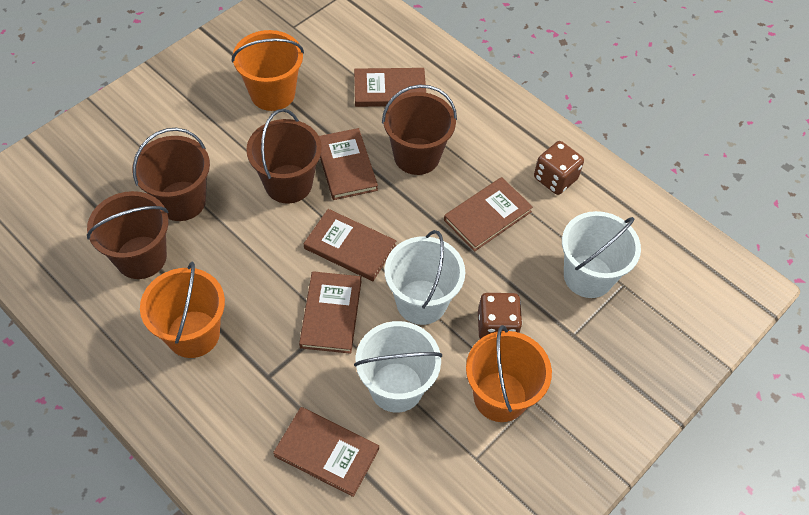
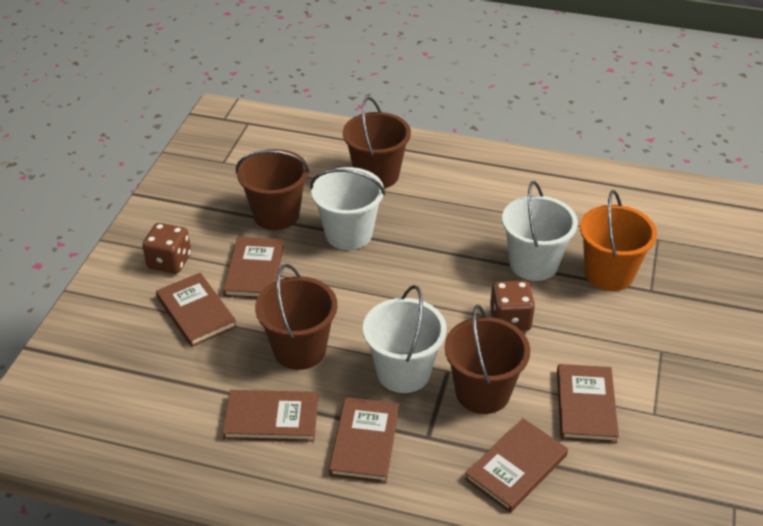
orange bucket: [140,261,225,358] [232,30,304,111] [466,325,552,422] = 3 -> [580,190,657,291] = 1

